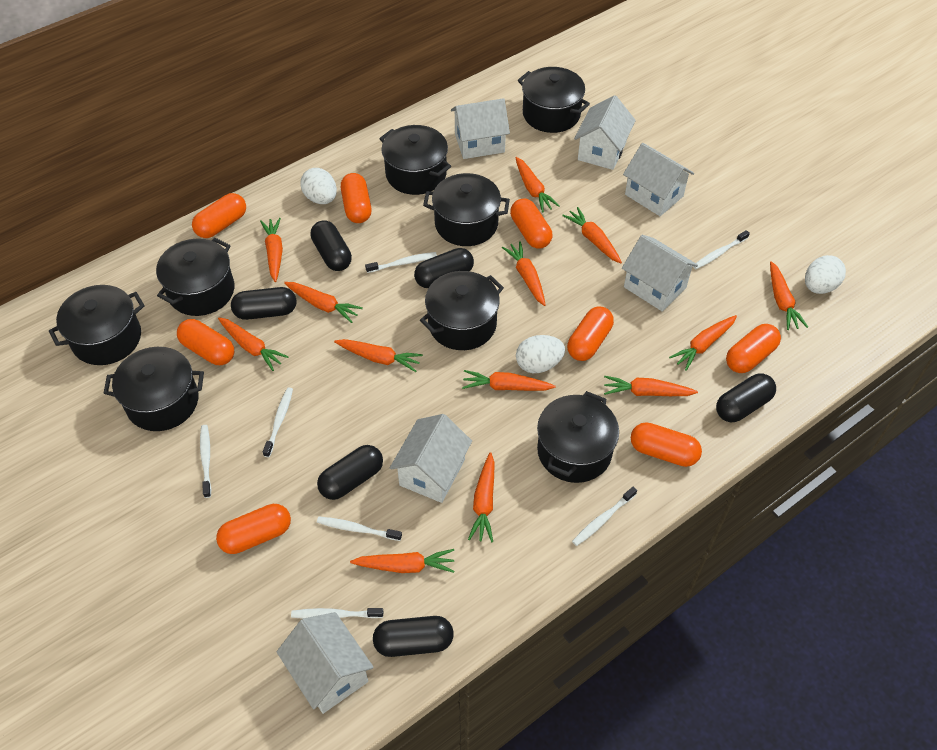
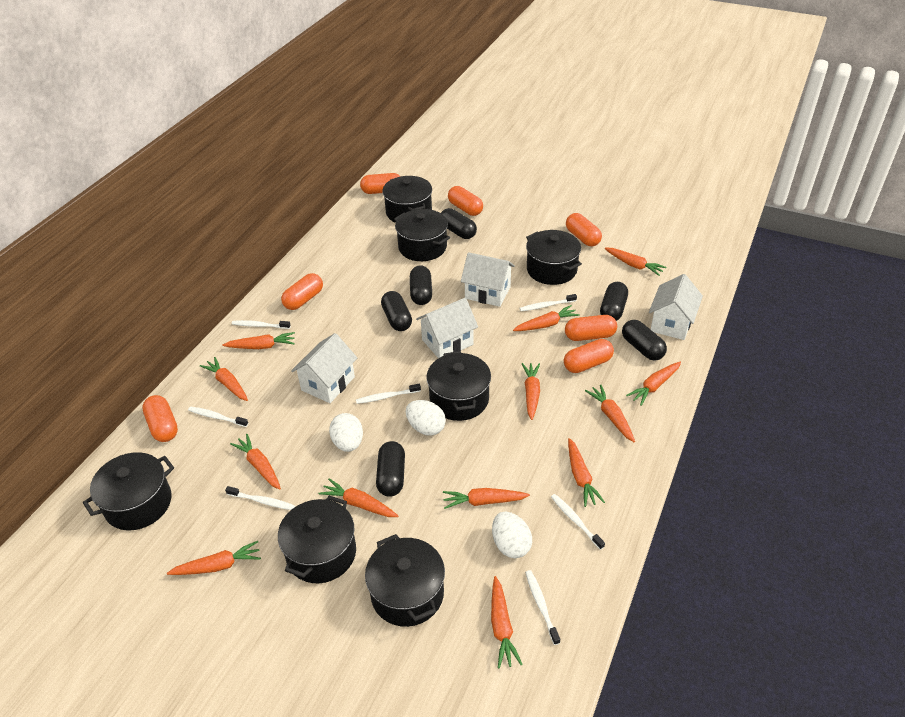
black pot: [49,285,145,365] [104,347,204,431] [156,238,235,316] [379,125,451,195] [420,271,504,350] [423,173,510,246] [518,67,590,133] [537,391,619,483] = 8 -> [83,452,174,530] [278,496,356,583] [365,534,445,627] [382,176,432,223] [394,209,450,261] [426,351,491,421] [526,230,582,285] = 7
orange capsule: [177,319,234,365] [192,193,246,238] [216,504,291,554] [341,173,371,223] [510,198,552,249] [567,306,614,361] [631,422,702,467] [726,324,781,373] = 8 -> [142,395,178,442] [281,273,323,310] [360,173,401,194] [448,186,483,216] [564,339,614,373] [565,315,617,341] [566,213,602,246] = 7
white house: [277,612,374,714] [390,414,472,503] [451,98,510,159] [574,95,636,170] [622,235,698,312] [623,143,694,216] = 6 -> [291,333,357,403] [416,298,478,358] [461,252,515,307] [649,274,703,340] = 4

